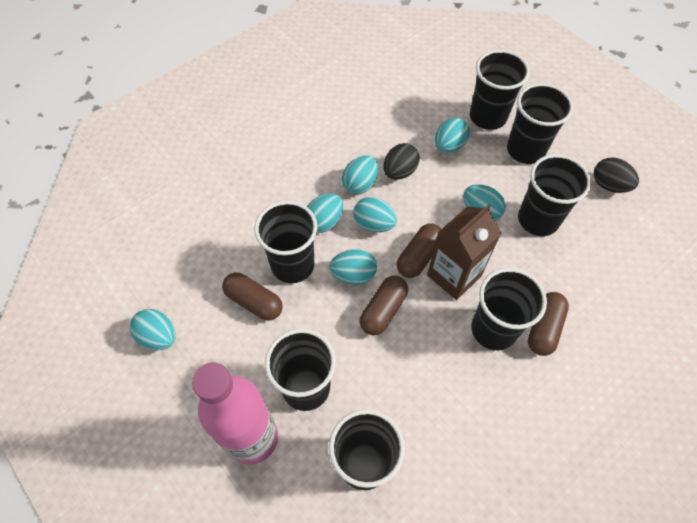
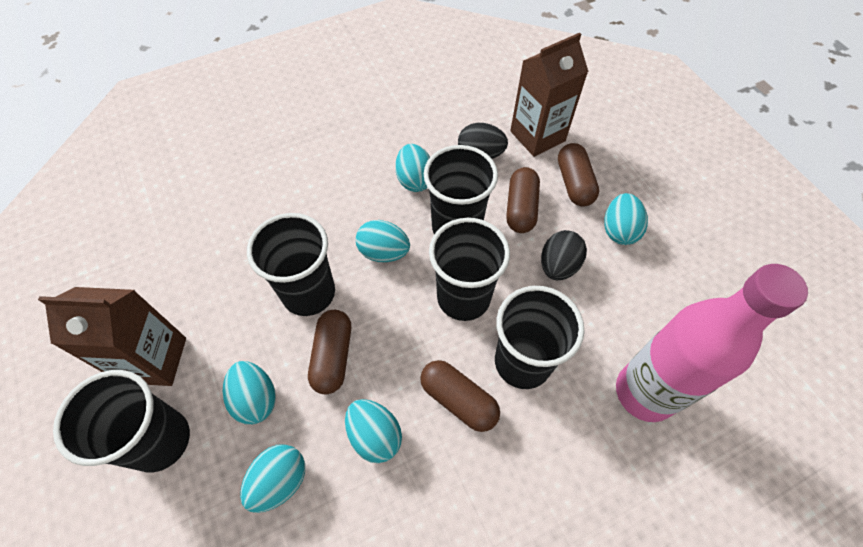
black cup: [254,201,318,283] [265,329,336,411] [329,409,405,490] [470,50,530,130] [471,268,547,350] [507,83,573,164] [518,154,591,236] = 7 -> [53,370,190,472] [247,213,335,316] [424,145,498,234] [429,218,510,321] [495,286,584,389] = 5
brown carton: [427,204,501,300] = 1 -> [38,287,186,386] [510,33,589,157] = 2
turquoise egg: [130,309,176,350] [307,193,343,233] [329,249,377,285] [342,155,378,194] [353,197,397,232] [435,118,470,153] [463,184,506,221] = 7 -> [223,361,276,424] [240,444,305,513] [345,399,402,463] [356,220,410,262] [395,144,430,192] [605,193,648,245] = 6

